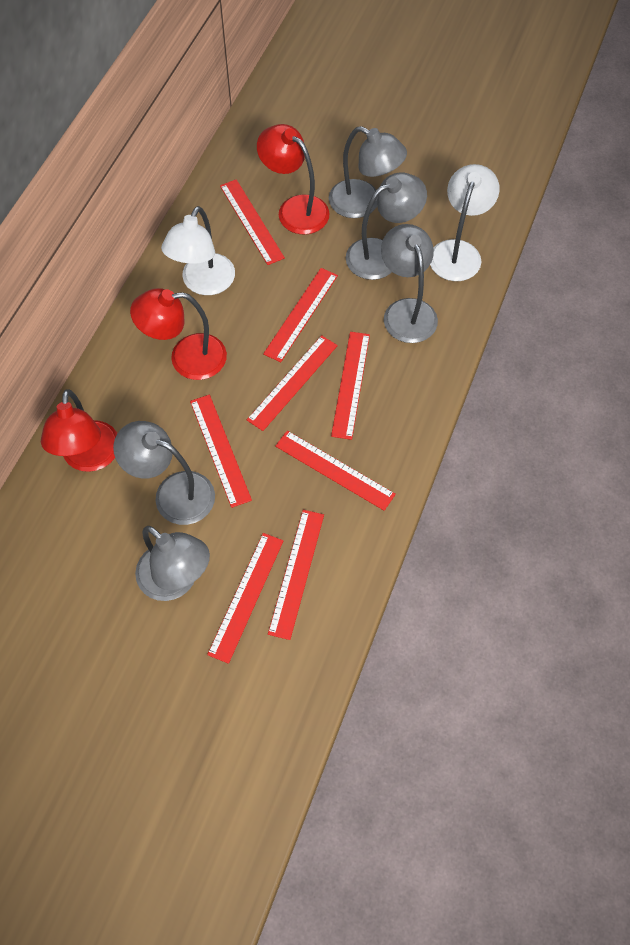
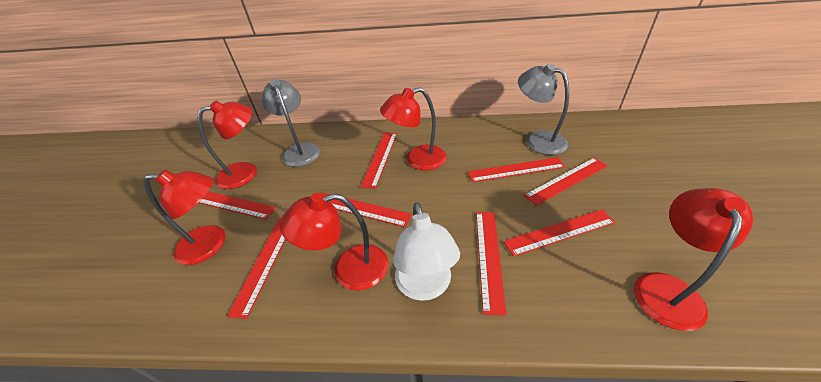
grey lamp: [113,421,215,525] [135,526,210,601] [329,126,407,218] [346,172,427,280] [381,224,438,343] = 5 -> [262,79,320,167] [518,63,569,155] = 2
red lamp: [41,389,118,472] [130,288,227,380] [257,124,329,235] = 3 -> [143,170,226,265] [198,101,257,189] [280,193,388,291] [380,87,447,170] [634,188,753,331] = 5
white lamp: [161,206,235,295] [430,164,500,281] = 2 -> [393,202,460,301] = 1

